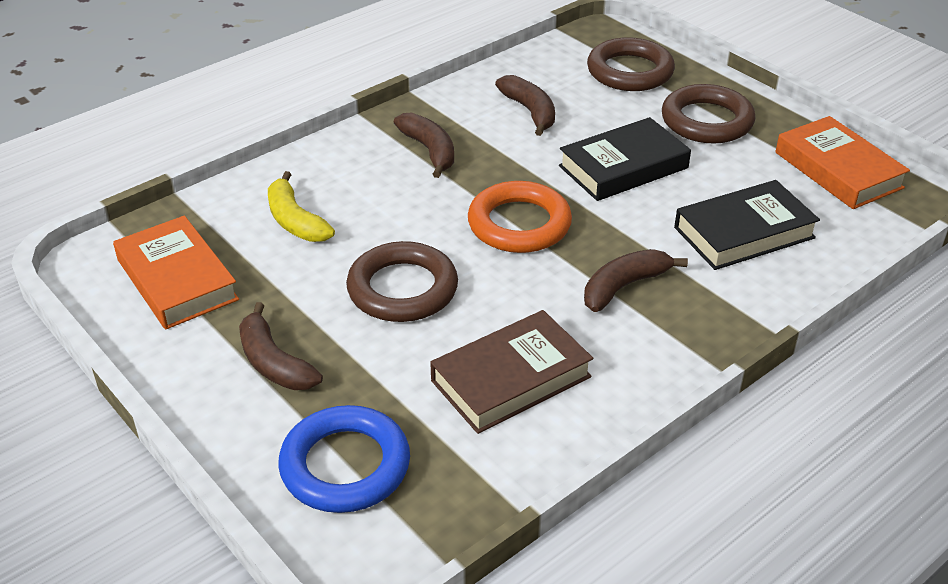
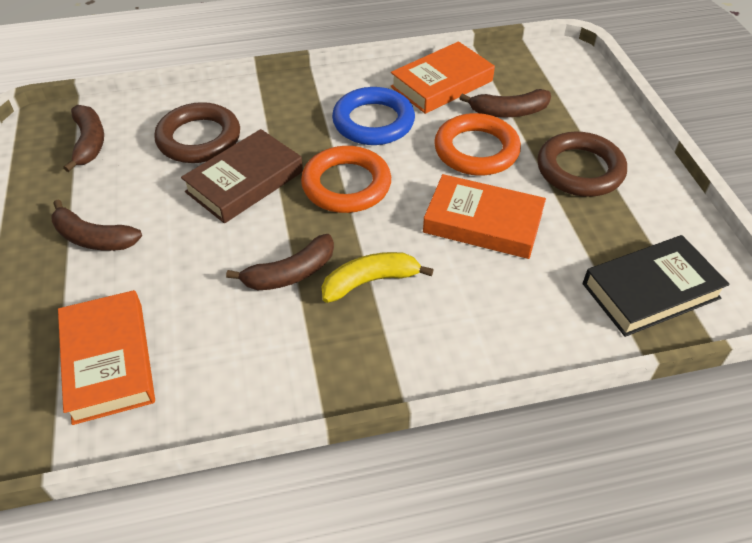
black book: [559,117,691,201] [674,180,820,270] = 2 -> [583,235,730,337] = 1
brown ring: [346,241,458,322] [587,37,675,91] [662,84,756,144] = 3 -> [154,102,240,163] [537,132,627,197] = 2
orange book: [113,216,239,329] [776,116,910,209] = 2 -> [58,290,155,425] [391,41,495,114] [423,174,546,259] = 3
orange ring: [468,181,572,253] = 1 -> [301,146,391,213] [434,113,521,176] = 2

